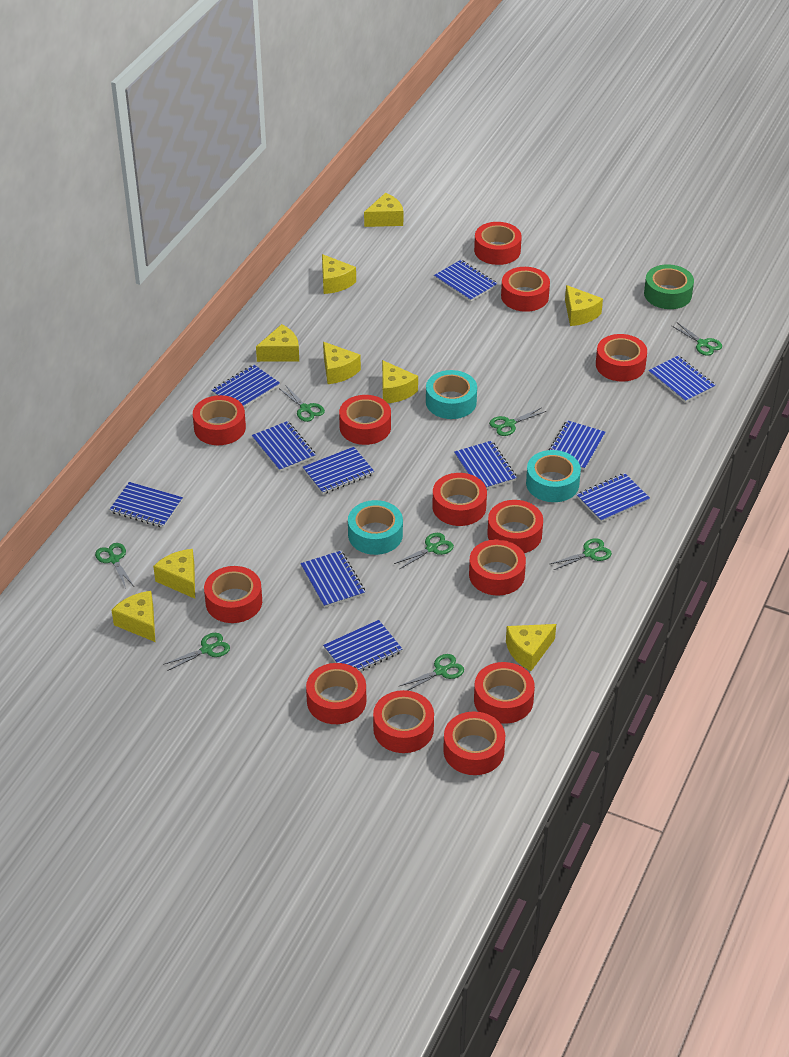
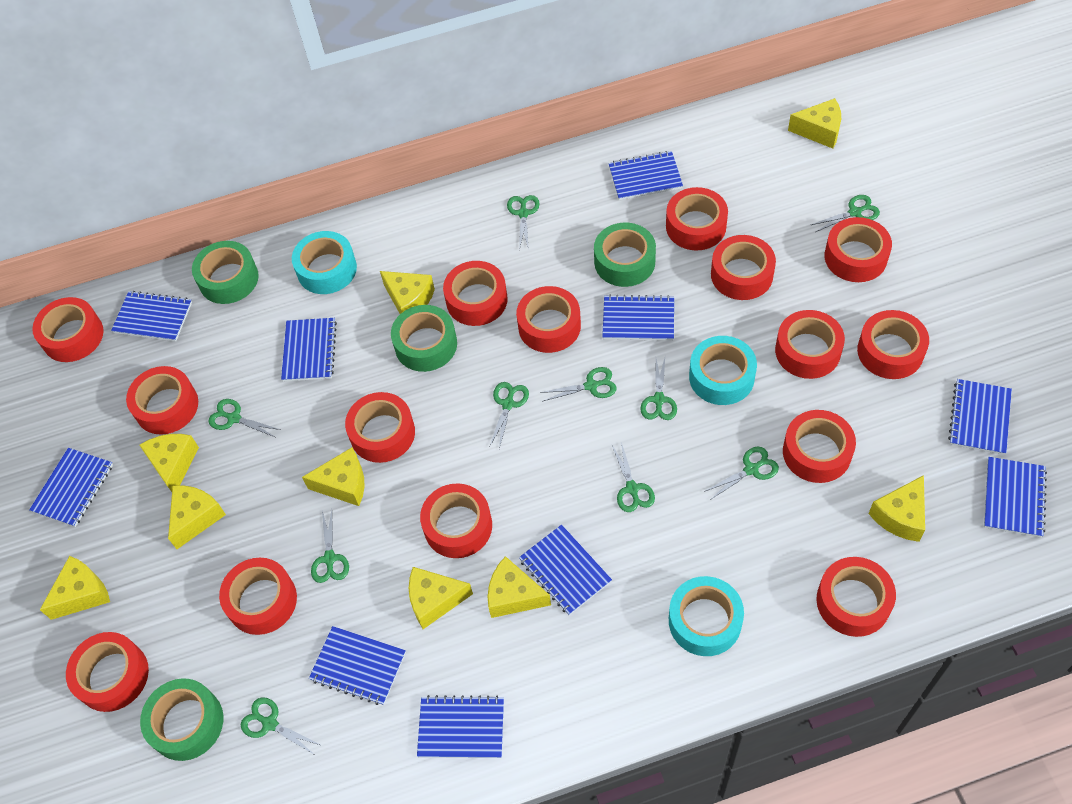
blue notebook: [109,482,183,528] [212,365,280,408] [252,421,316,472] [300,551,365,608] [303,447,374,494] [323,620,402,671] [434,260,498,302] [454,441,517,489] [549,420,605,470] [577,473,650,522] [648,356,716,403] = 11 -> [29,448,113,527] [111,291,192,341] [281,318,337,381] [309,626,406,705] [417,695,504,758] [519,524,612,615] [602,295,674,341] [609,151,683,200] [948,379,1012,455] [984,457,1047,538] = 10
green scissors: [95,543,134,588] [163,633,230,671] [280,385,325,422] [394,533,454,569] [400,654,464,691] [489,408,546,436] [550,538,612,570] [672,322,722,356] = 8 -> [208,399,281,437] [241,697,322,755] [311,510,349,583] [490,382,529,449] [507,195,540,250] [540,367,617,401] [612,442,655,512] [640,358,677,420] [704,447,779,500] [811,195,880,232] = 10
green tape: [644,264,694,309] = 1 -> [140,678,223,761] [192,241,259,304] [391,305,457,372] [594,223,656,287] = 4
red tape: [193,395,246,445] [204,566,262,623] [306,663,366,724] [339,395,391,445] [373,690,434,753] [432,473,487,526] [443,711,505,775] [469,539,526,596] [474,222,522,265] [474,662,535,724] [487,500,543,553] [501,267,550,312] [596,334,647,382] = 13 -> [32,297,104,362] [66,632,149,712] [126,366,198,435] [219,558,297,635] [345,392,415,463] [420,483,492,558] [443,261,508,326] [516,286,581,353] [666,187,728,250] [711,235,776,300] [775,310,845,379] [783,410,856,483] [816,557,896,637] [824,217,892,282] [857,310,929,379] = 15

